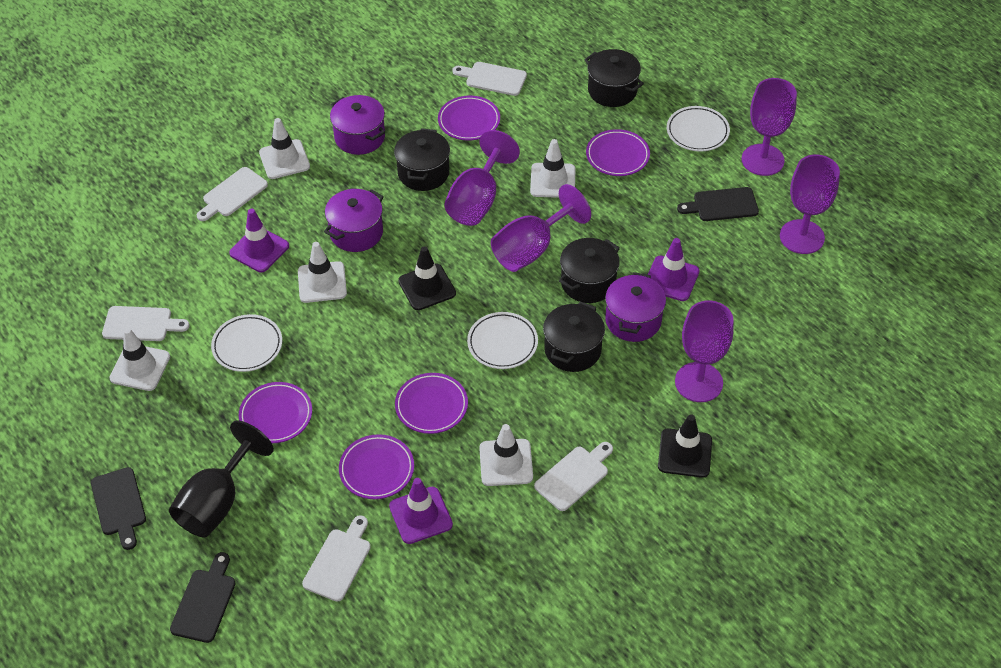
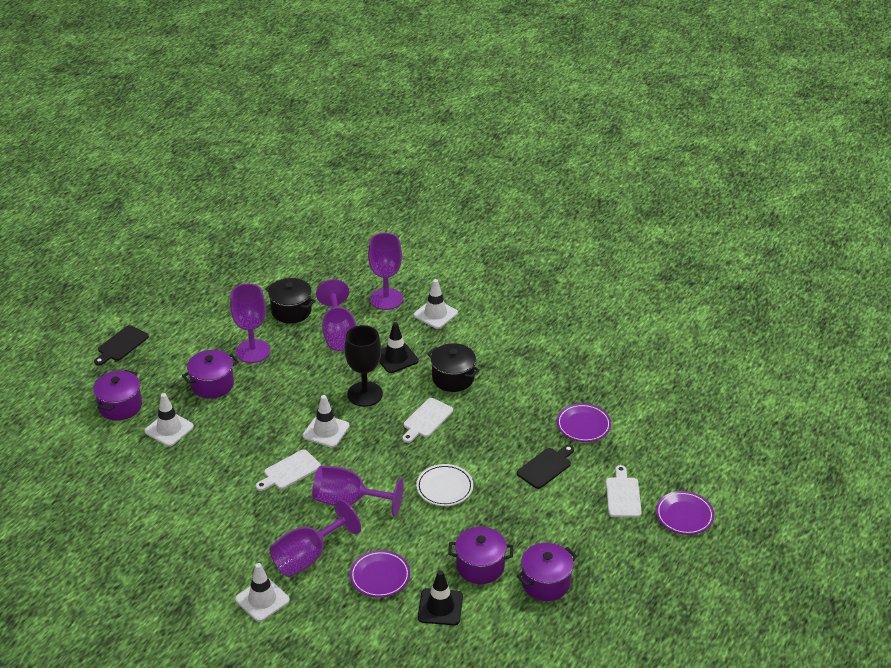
black cutting board: [91,467,146,550] [170,552,236,643] [677,187,759,221] = 3 -> [94,325,149,366] [517,445,574,489] = 2
black pot: [394,128,450,191] [543,301,605,372] [559,238,620,303] [584,49,644,107] = 4 -> [265,278,315,323] [427,343,480,392] = 2
purple plate: [239,382,312,443] [339,434,414,499] [395,373,468,434] [438,96,500,141] [586,129,650,176] = 5 -> [350,550,410,598] [557,403,611,442] [656,491,714,535] = 3
purple pot: [324,189,384,252] [330,95,385,155] [605,272,666,342] = 3 -> [93,370,142,421] [182,350,239,399] [448,527,513,584] [517,543,577,601] = 4
purple traffic cone: [229,209,289,272] [389,478,453,544] [648,238,699,301] = 3 -> none = 0
white cutting board: [102,306,190,341] [197,167,268,221] [302,515,371,602] [452,62,527,96] [534,442,613,511] = 5 -> [256,449,321,491] [402,398,453,443] [606,465,642,518] = 3
white plate: [211,314,282,372] [467,312,538,369] [667,106,730,152] = 3 -> [416,464,473,506] = 1
white traffic cone: [109,328,170,391] [259,118,310,179] [298,242,347,303] [479,424,533,486] [530,139,576,198] = 5 -> [145,393,194,446] [235,563,290,622] [303,395,350,448] [414,279,458,329] = 4

